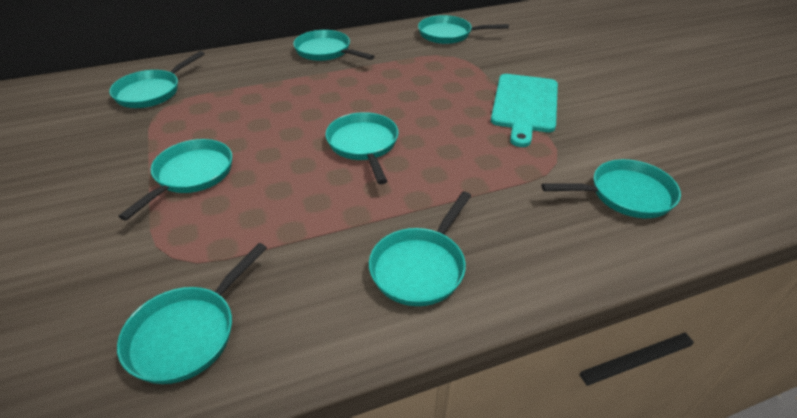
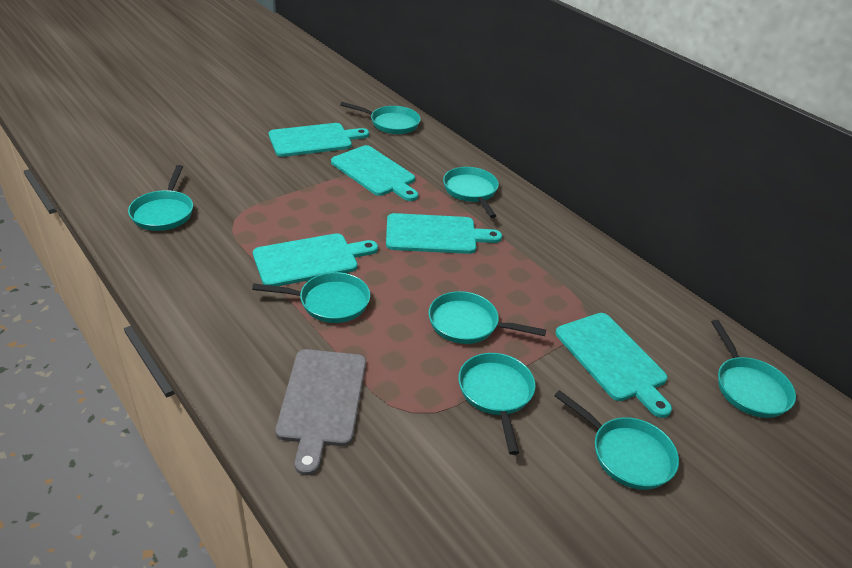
grey cutting board: none = 0 -> [276,349,366,475] = 1
turquoise cutting board: [491,74,558,147] = 1 -> [253,233,378,286] [269,123,369,157] [331,145,418,201] [386,213,502,254] [555,313,672,418] = 5

